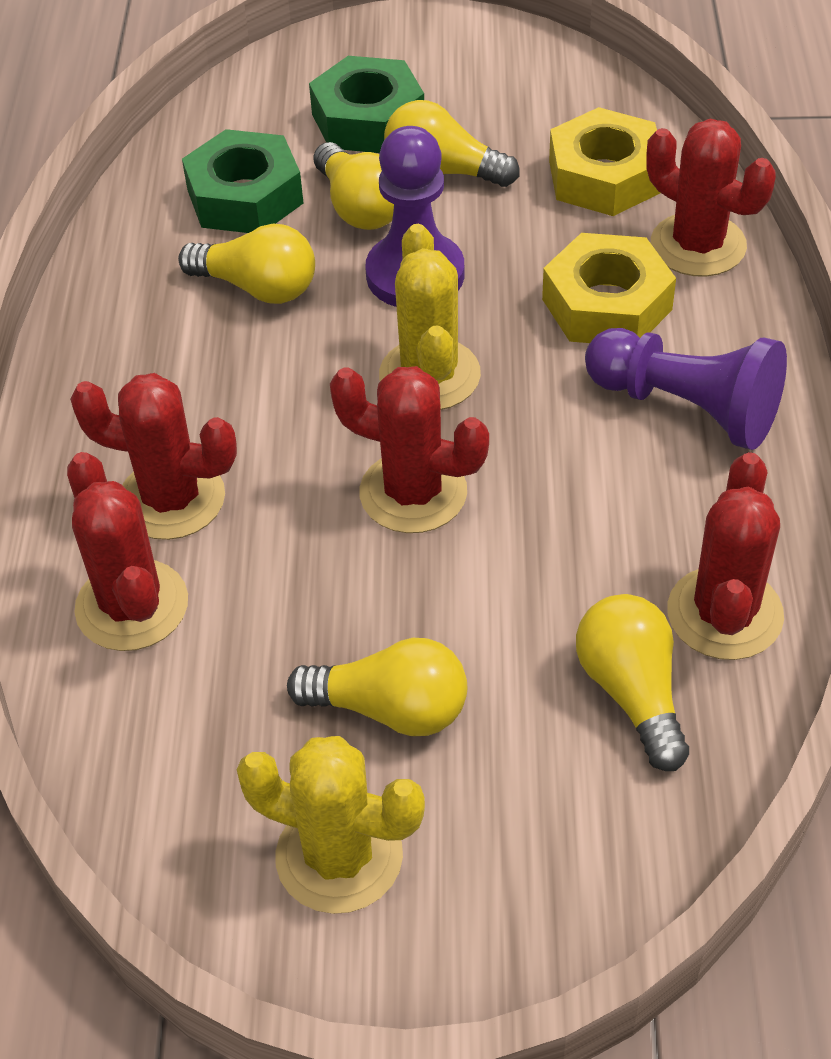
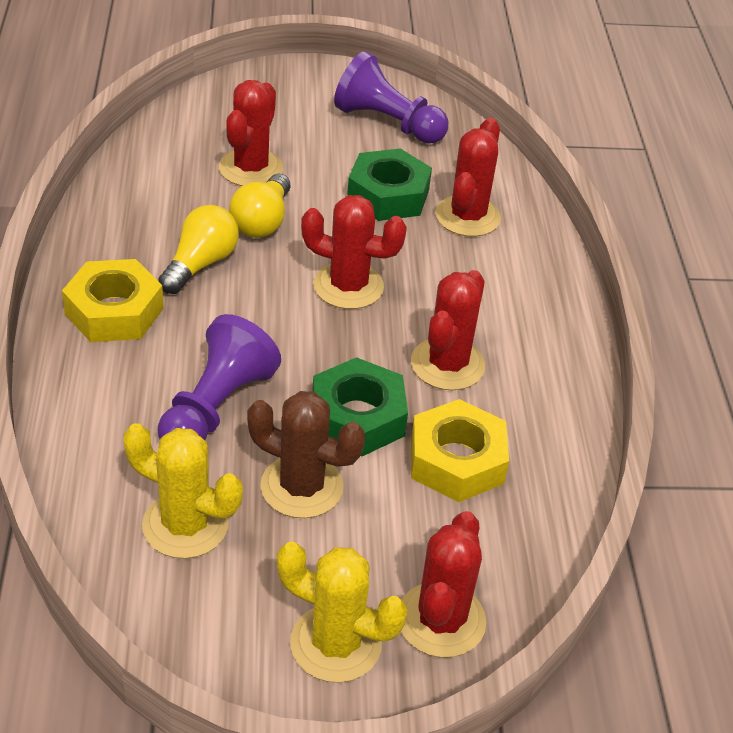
brown cactus: none = 0 -> [247,391,365,518] = 1
yellow light bulb: [178,224,315,304] [287,638,467,736] [314,142,394,230] [384,100,520,187] [576,594,689,771] = 5 -> [158,205,239,294] [229,174,291,238] = 2

